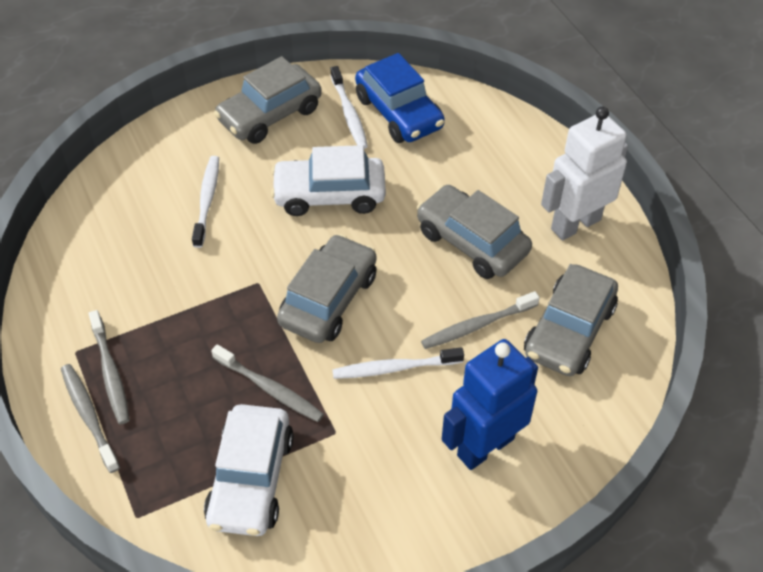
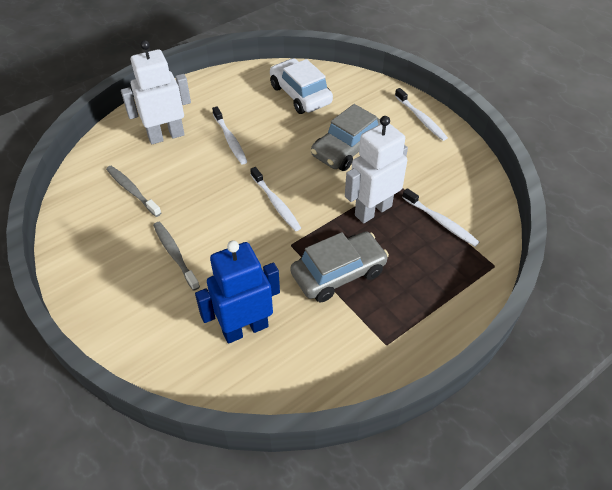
blue car: [355,53,445,143] = 1 -> none = 0
grey car: [214,56,322,144] [277,234,377,343] [417,185,532,279] [524,264,618,376] = 4 -> [290,231,389,302] [311,104,381,171] = 2
grey toothbrush: [61,364,120,473] [89,310,129,424] [211,344,324,422] [421,291,540,349] = 4 -> [106,166,161,217] [153,222,200,291] = 2
white car: [204,404,294,536] [271,145,386,216] = 2 -> [270,58,333,114] = 1
white robot: [541,107,628,241] = 1 -> [121,40,191,144] [345,116,408,223] = 2
white toothbrush: [192,156,219,248] [331,66,368,149] [332,347,464,379] = 3 -> [212,106,247,165] [250,167,301,231] [395,88,448,141] [402,188,479,247] = 4

